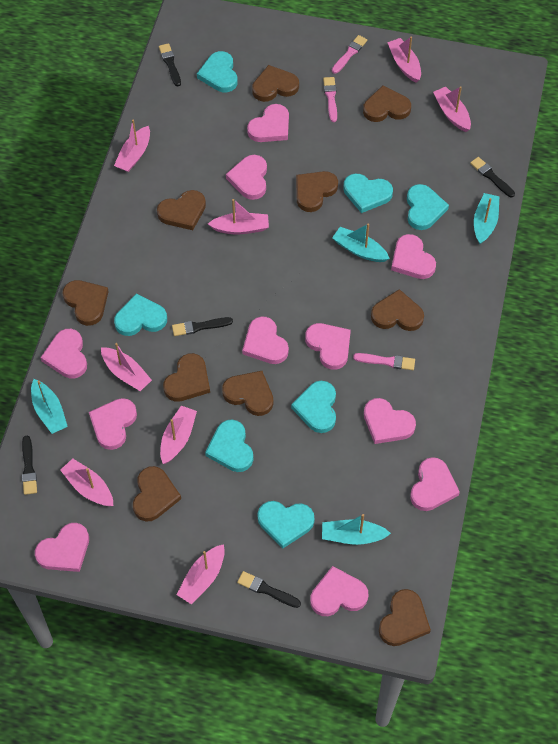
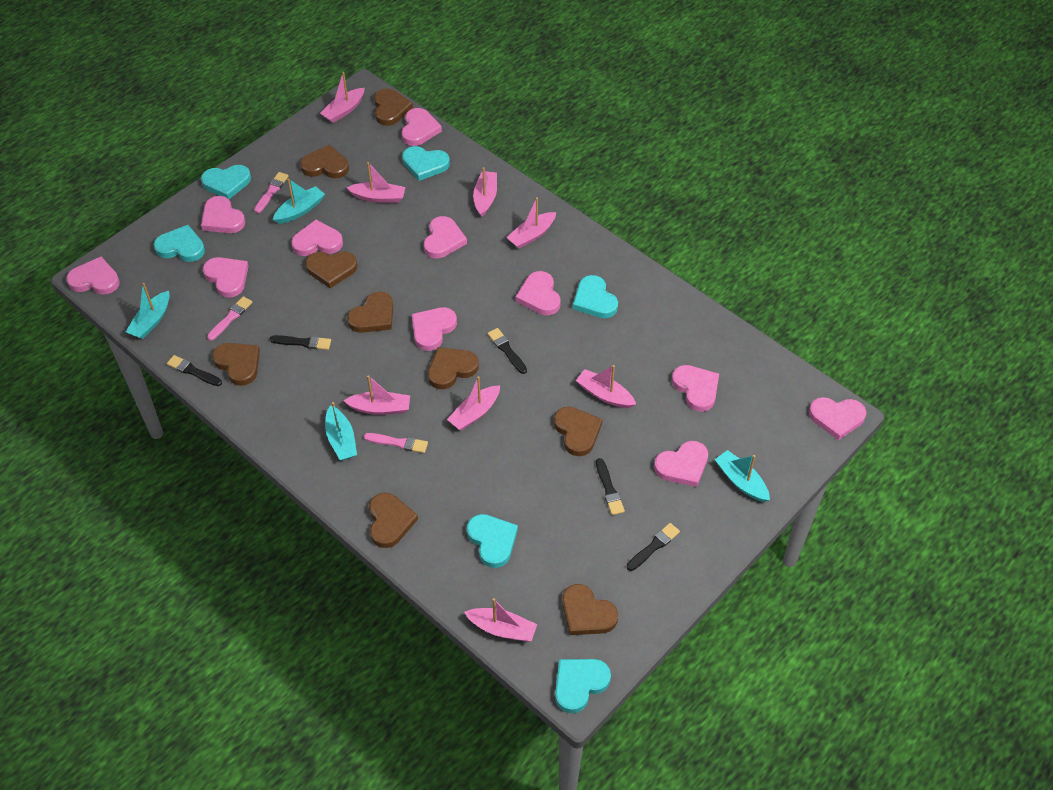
brown heart: [62,280,109,326] [133,466,181,521] [157,190,206,230] [163,353,210,402] [222,371,274,416] [252,65,299,102] [296,171,338,212] [363,86,411,122] [371,289,424,331] [379,589,431,646] = 10 -> [212,343,260,386] [300,145,349,179] [305,251,358,288] [347,291,393,333] [369,493,418,548] [374,88,413,126] [428,347,479,389] [554,407,602,456] [562,584,618,635] = 9
turquoise heart: [114,293,167,336] [197,51,238,92] [205,420,253,472] [257,501,314,549] [291,381,336,433] [343,174,393,213] [407,184,449,230] = 7 -> [154,225,205,262] [201,165,251,199] [402,146,450,181] [467,514,518,568] [555,659,611,713] [573,275,618,318] = 6

